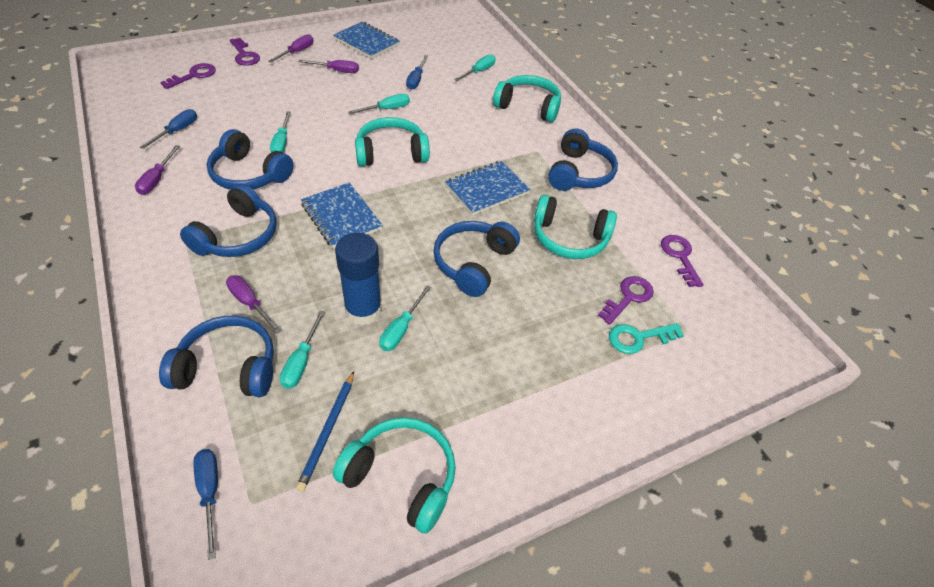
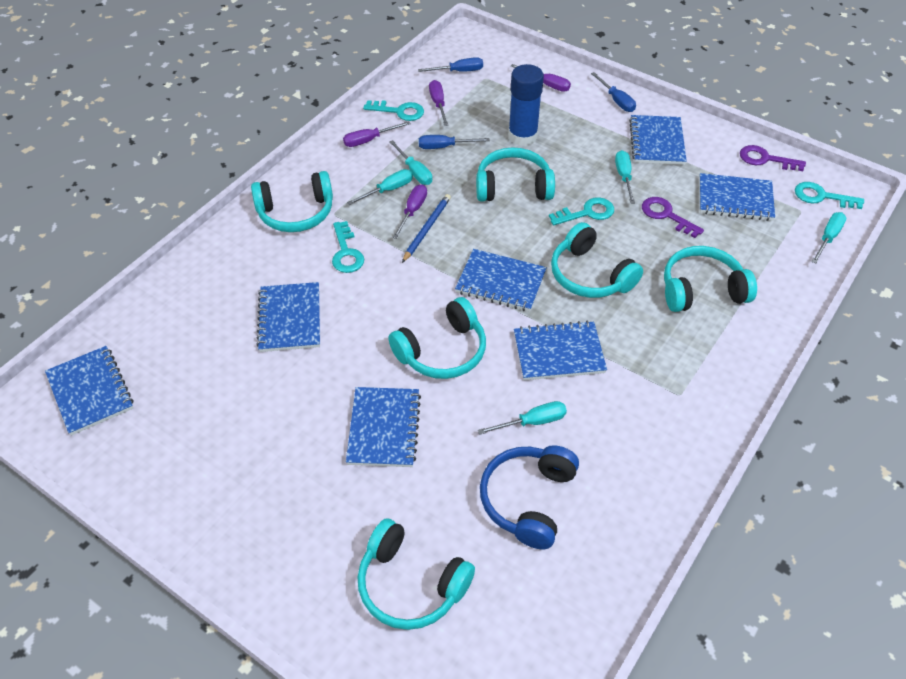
blue headphones: [159,316,274,397] [180,184,276,257] [207,129,293,190] [434,221,520,297] [548,128,618,191] = 5 -> [480,445,579,549] = 1
blue notebook: [301,182,383,248] [333,22,400,59] [445,161,531,216] = 3 -> [45,346,133,436] [256,282,320,352] [346,387,421,467] [455,249,547,312] [514,321,607,380] [629,115,687,165] [699,173,775,221] = 7
purple key: [160,63,216,89] [230,38,260,66] [598,276,654,325] [661,235,704,287] = 4 -> [642,197,704,238] [740,145,806,171] = 2
turquoise headphones: [333,417,456,534] [355,117,430,166] [493,75,561,122] [534,195,617,259] = 4 -> [251,171,333,232] [358,518,475,630] [388,297,486,379] [476,147,555,201] [551,222,643,298] [664,246,757,312] = 6
turquoise key: [609,323,684,354] = 1 -> [332,221,364,273] [363,100,424,121] [549,197,614,226] [795,182,864,209] = 4

